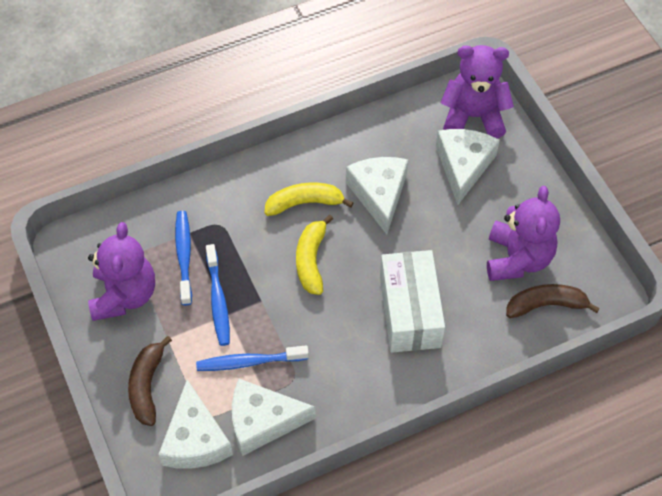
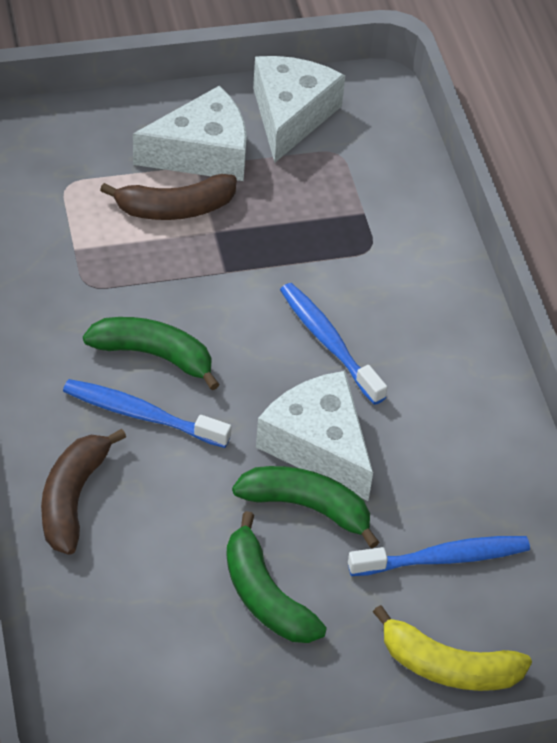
green banana: none = 0 -> [83,317,220,390] [226,511,327,643] [232,466,379,549] = 3
purple teddy bear: [88,222,155,321] [441,45,514,138] [487,186,560,281] = 3 -> none = 0
white box: [380,250,445,353] = 1 -> none = 0
white cheese: [158,380,233,469] [232,379,316,456] [346,157,408,234] [436,129,500,205] = 4 -> [133,86,247,181] [253,56,345,163] [256,371,373,501] = 3
yellow banana: [264,183,353,216] [296,215,333,295] = 2 -> [373,605,532,691] = 1

